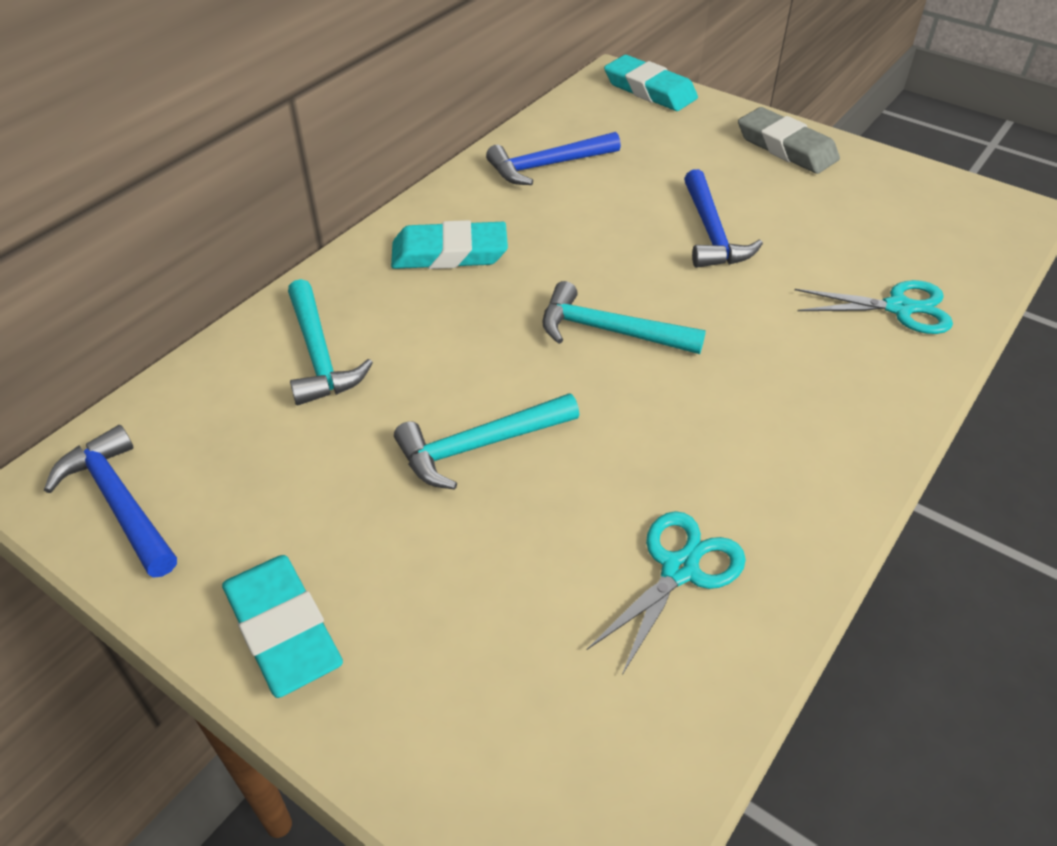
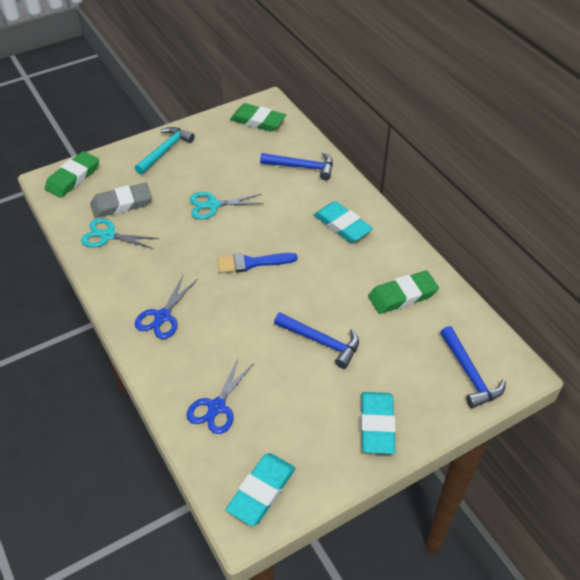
blue brush: none = 0 -> [217,253,298,274] = 1
blue scissors: none = 0 -> [135,276,197,339] [186,359,254,434] = 2
green eraser: none = 0 -> [45,151,99,198] [230,103,286,132] [368,270,439,314] = 3
turquoise hammer: [288,279,373,405] [394,393,579,490] [542,281,706,354] = 3 -> [135,127,195,174] = 1

